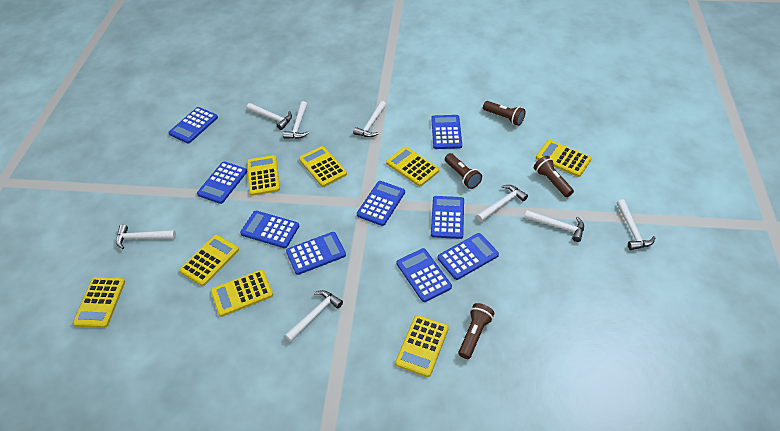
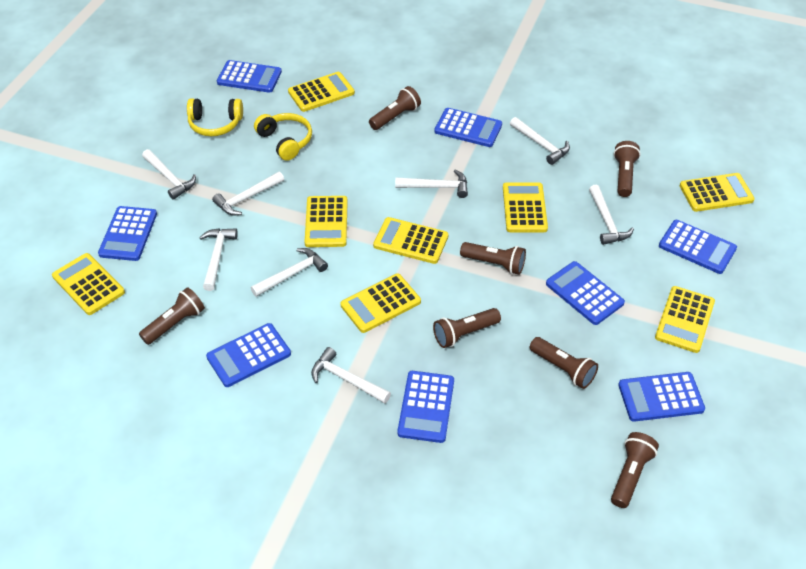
blue calculator: [168,107,218,143] [197,162,247,204] [240,211,299,248] [286,232,346,275] [357,181,405,226] [397,248,452,302] [431,115,462,149] [431,196,464,239] [438,233,499,280] = 9 -> [98,206,157,261] [206,323,291,387] [217,60,282,93] [397,371,454,443] [434,108,502,147] [546,261,625,325] [618,372,705,422] [659,220,737,274] = 8
brown flashlight: [445,153,482,189] [458,303,495,359] [483,101,525,126] [534,156,574,197] = 4 -> [139,287,205,345] [369,86,421,130] [433,308,501,348] [460,242,526,275] [530,337,598,389] [611,432,659,508] [614,141,641,197] = 7
yellow headphones: none = 0 -> [187,98,243,136] [254,113,312,161] = 2

